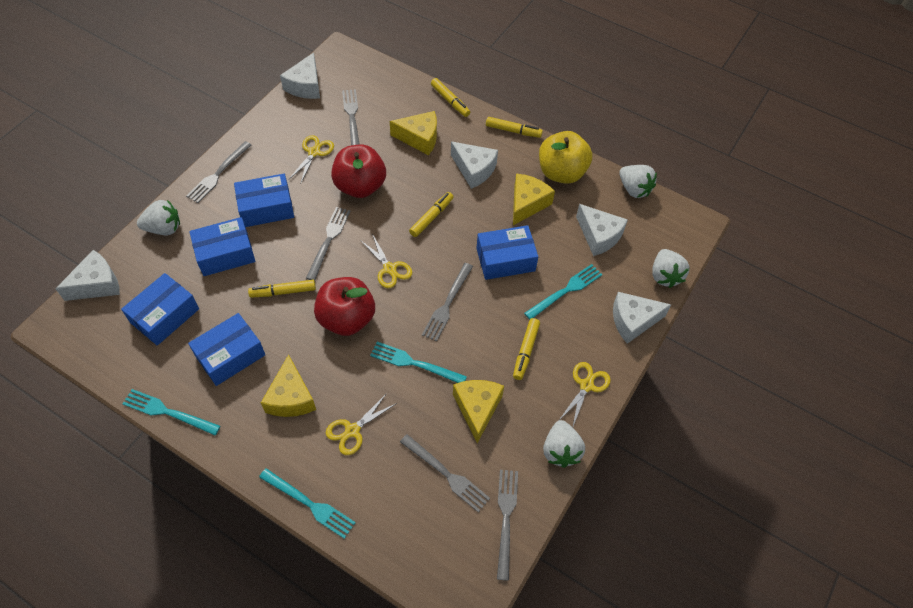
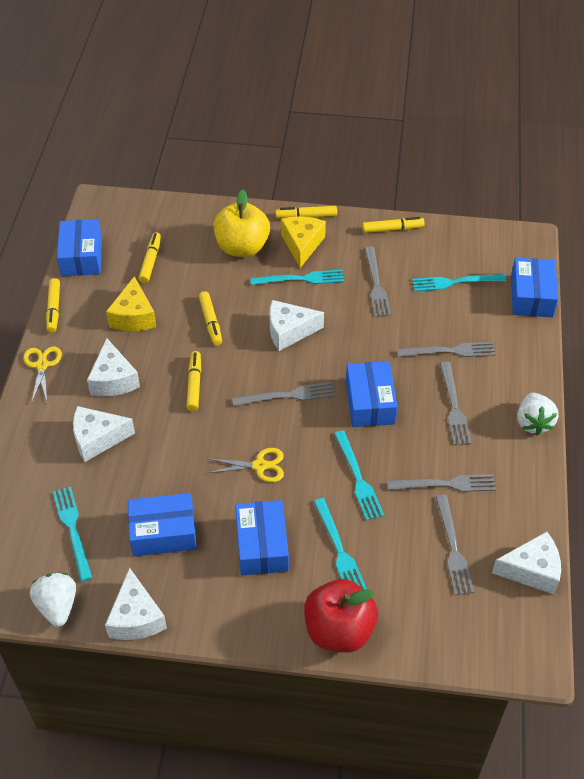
red apple: [314,277,375,336] [331,145,386,198] = 2 -> [304,579,378,653] = 1
turquoise fork: [123,389,220,435] [259,468,356,539] [370,342,467,383] [524,264,602,320] = 4 -> [53,487,92,582] [251,270,344,285] [313,498,367,590] [334,430,384,521] [412,274,506,291] = 5
white strawberry: [137,200,180,235] [543,420,585,468] [619,165,657,198] [652,249,689,288] = 4 -> [30,573,76,627] [517,393,559,435] = 2
yellow cheese: [261,354,316,417] [390,111,437,155] [453,380,504,443] [513,173,555,225] = 4 -> [106,276,156,331] [281,216,326,268] = 2
yellow marker: [248,280,316,298] [409,192,453,237] [431,78,470,117] [486,117,543,138] [513,318,540,380] = 5 -> [46,278,60,333] [138,232,161,283] [186,351,201,411] [199,291,222,346] [275,206,337,219] [362,217,425,233] = 6
yellow scissors: [289,135,334,183] [326,393,397,455] [360,234,412,288] [559,362,611,426] = 4 -> [23,346,62,404] [208,448,284,482] = 2

